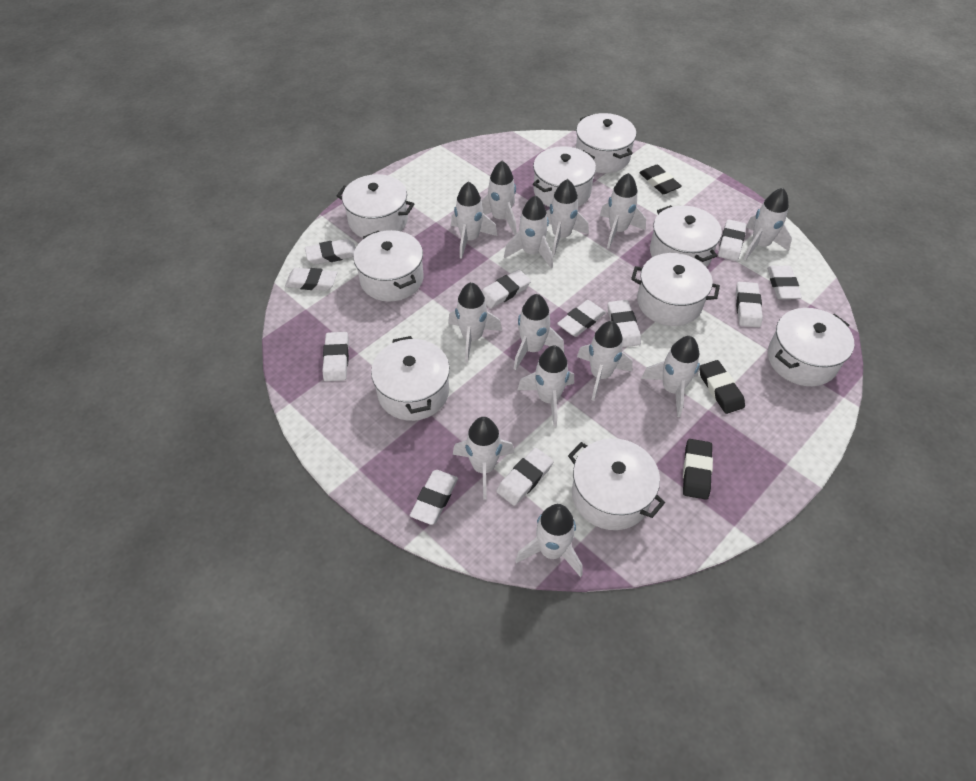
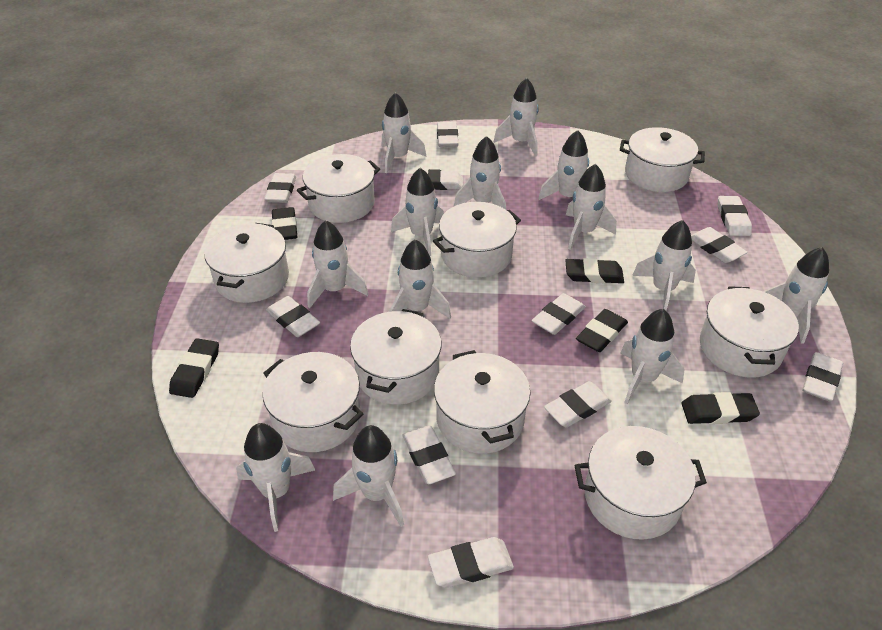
black eraser: [639,165,682,194] [683,439,713,500] [699,360,745,414] = 3 -> [169,339,219,398] [272,207,297,240] [565,258,624,283] [576,309,628,352] [681,392,760,424] = 5

